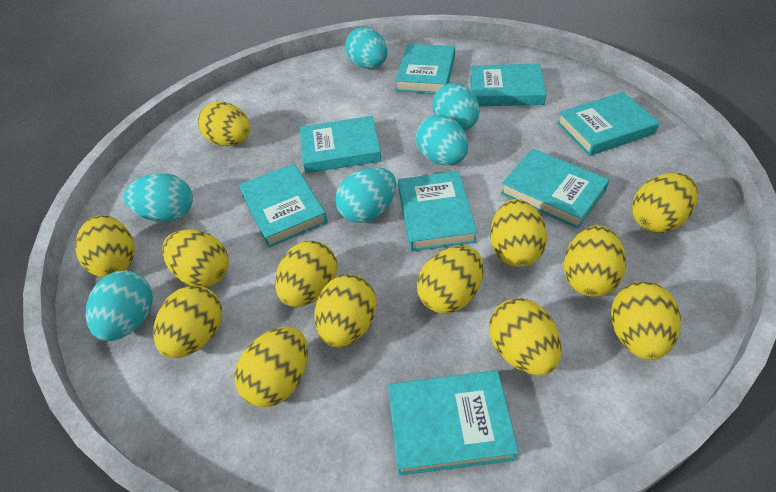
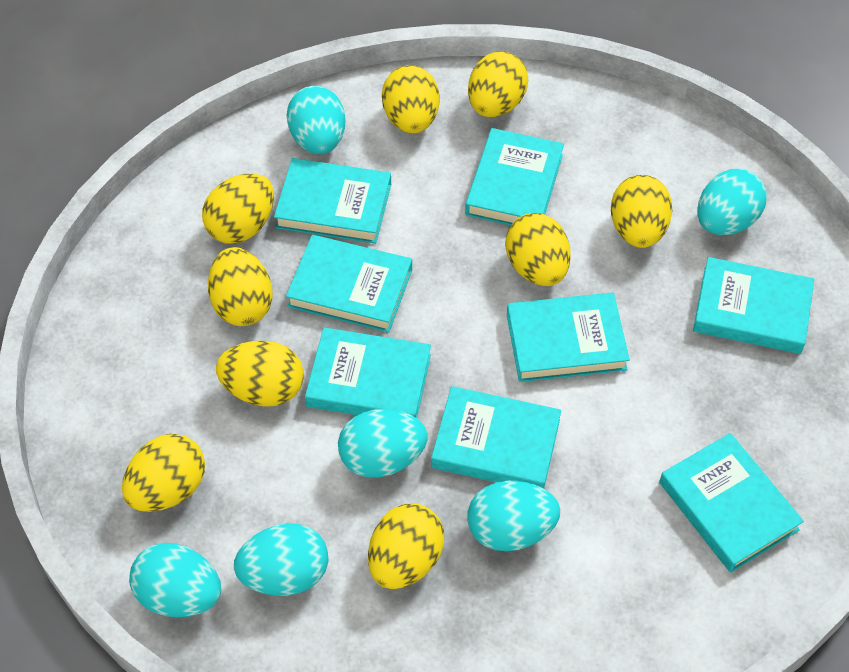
yellow egg: [75,215,135,277] [153,285,222,358] [162,229,229,287] [198,101,250,146] [234,327,308,407] [275,241,337,307] [314,275,377,348] [417,246,484,314] [489,298,562,376] [490,199,547,267] [564,225,626,297] [611,282,681,360] [632,173,698,233] = 13 -> [122,434,205,512] [202,173,274,244] [208,247,272,326] [216,341,304,407] [368,503,444,589] [382,65,440,133] [468,51,528,117] [505,213,571,286] [611,175,672,248] = 9

